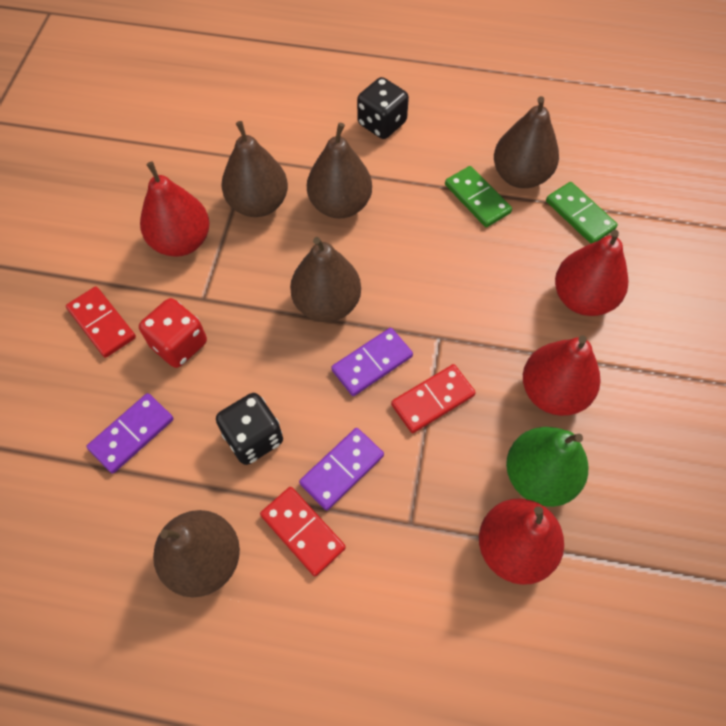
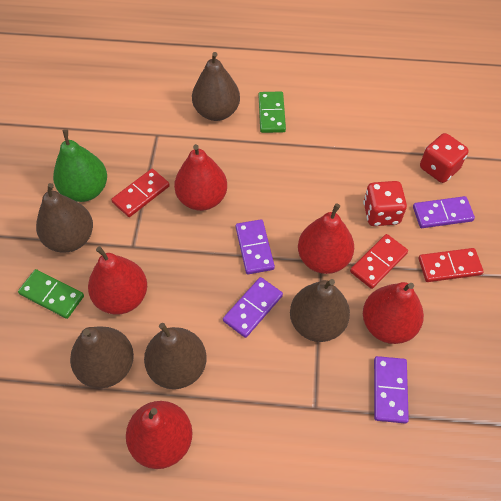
black dice: [216,393,283,465] [357,77,409,139] = 2 -> none = 0
purple domino: [86,393,174,474] [299,428,384,510] [331,328,413,396] = 3 -> [223,277,283,338] [236,219,275,274] [374,356,409,424] [413,196,475,228] = 4
red dice: [139,298,207,368] = 1 -> [363,181,407,226] [420,133,468,183] = 2
red pear: [140,162,210,257] [479,499,564,585] [523,335,600,416] [555,230,628,316] = 4 -> [88,246,147,315] [126,401,193,469] [174,144,227,211] [298,203,354,274] [363,282,424,344] = 5

